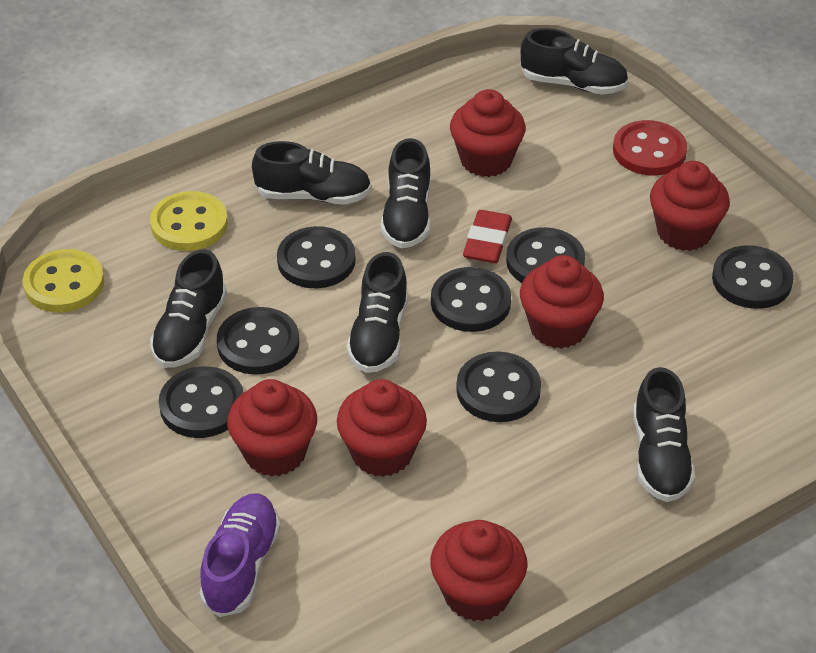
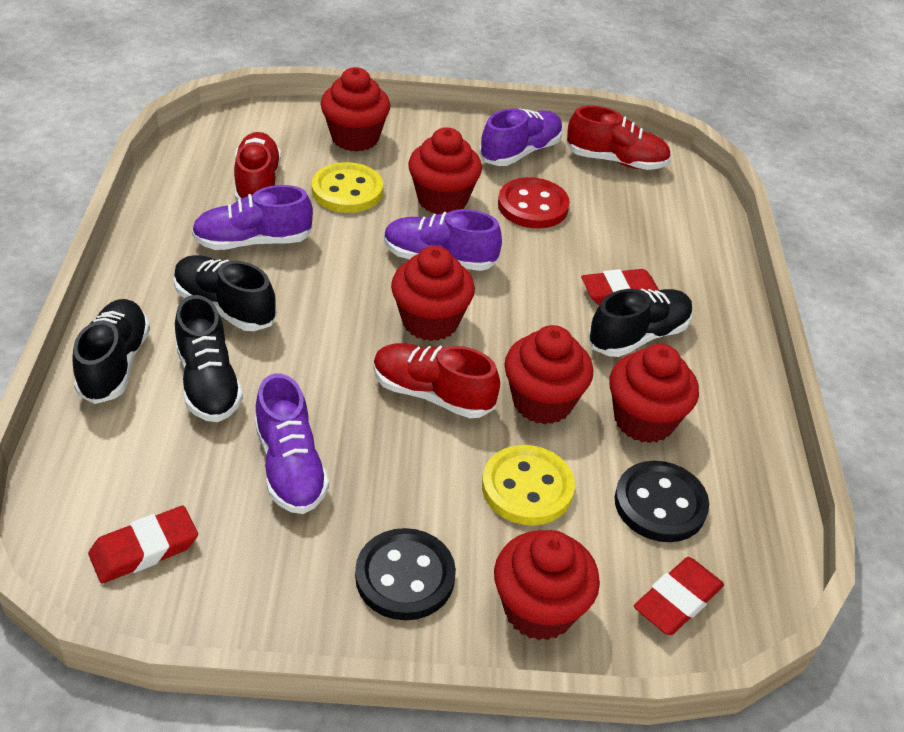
black button: [159,366,244,438] [217,307,299,375] [277,226,356,288] [431,267,511,332] [456,351,541,422] [506,227,585,283] [712,245,794,309] = 7 -> [355,528,456,620] [615,461,709,542] = 2
black shoe: [150,250,227,368] [252,141,371,205] [347,252,408,373] [381,138,431,248] [521,28,628,95] [633,367,695,502] = 6 -> [72,299,150,404] [173,255,277,331] [175,295,243,422] [588,289,693,357] = 4
purple shoe: [199,493,281,617] = 1 -> [192,185,313,250] [255,373,329,514] [384,209,502,271] [479,108,563,166] = 4
red eraser: [463,210,512,263] = 1 -> [88,506,198,583] [581,269,659,305] [634,557,724,635] = 3
red shoe: none = 0 -> [234,132,281,202] [373,343,500,418] [566,106,671,170] = 3

